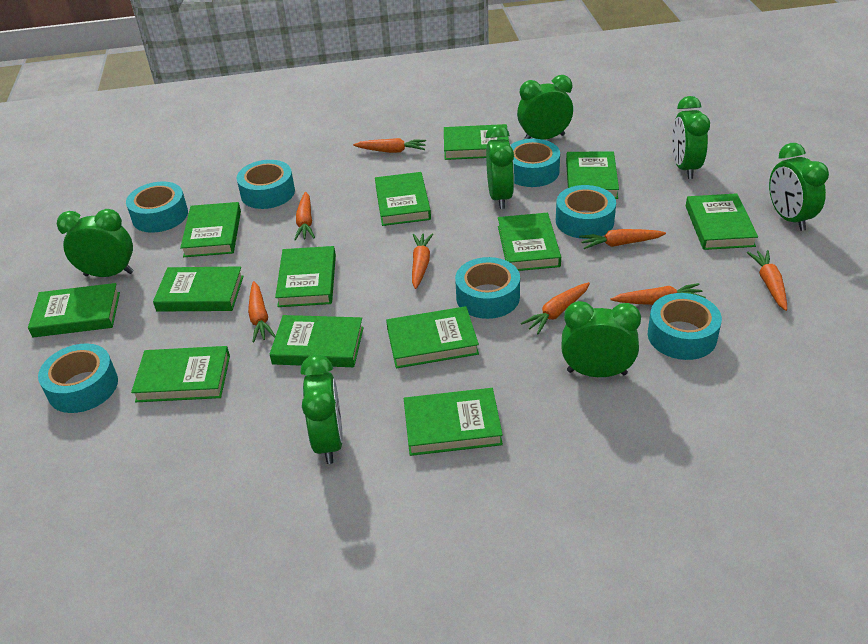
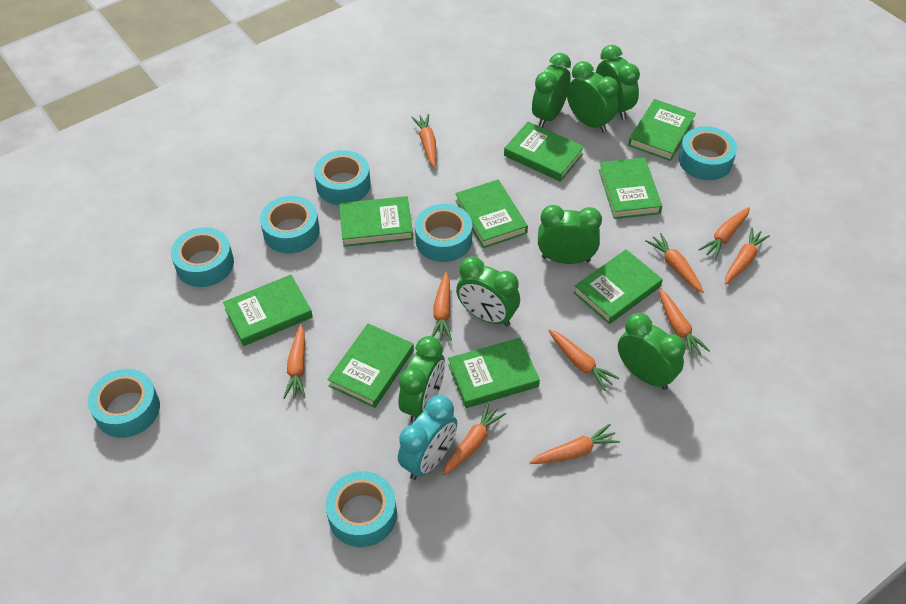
green book: [28,283,120,337] [131,346,230,402] [153,266,244,312] [180,202,241,257] [270,315,364,367] [275,246,336,307] [375,172,431,226] [386,306,479,368] [404,388,503,456] [444,124,509,160] [498,213,561,271] [566,151,619,199] [686,193,758,250] = 13 -> [223,275,313,346] [327,323,414,408] [339,196,413,247] [448,338,540,408] [455,179,528,248] [504,122,584,182] [574,249,663,324] [599,157,662,219] [628,99,696,161] = 9
orange carrot: [248,281,275,342] [294,192,315,241] [353,138,426,153] [412,233,433,289] [521,282,590,334] [579,229,666,249] [610,283,706,305] [747,250,787,311] = 8 -> [283,324,306,399] [411,114,436,168] [432,272,452,341] [443,403,506,476] [529,424,620,464] [548,329,620,391] [645,233,704,293] [659,289,710,358] [698,207,750,260] [725,227,770,285] = 10
turquoise clock: none = 0 -> [398,395,457,480] = 1

